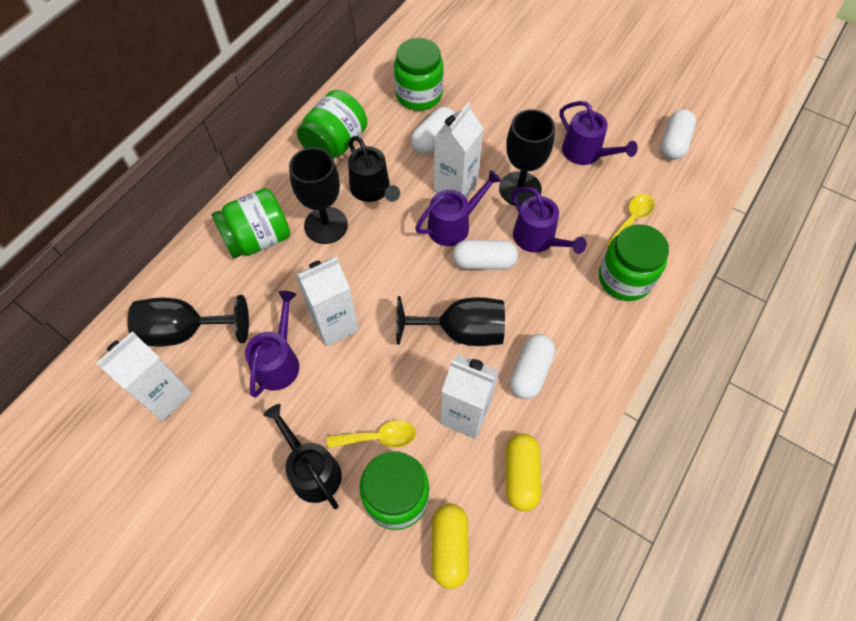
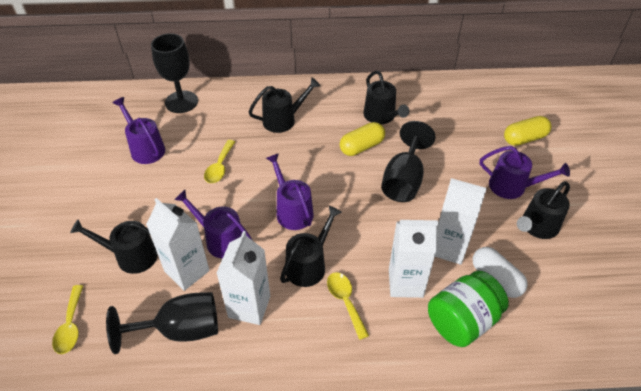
black goblet: [128,295,249,347] [289,147,348,244] [396,296,505,346] [499,109,555,206] = 4 -> [106,292,218,354] [151,33,198,113] [381,121,436,202] = 3
black watering can: [263,404,342,509] [348,136,400,202] = 2 -> [70,220,158,274] [249,77,320,133] [280,206,342,287] [363,71,409,124] [517,181,570,239] = 5
green jar: [212,188,290,258] [297,90,367,159] [360,451,429,530] [394,38,444,111] [599,224,669,301] = 5 -> [428,270,509,347] = 1
white capsule: [411,107,454,154] [453,240,518,270] [510,334,555,399] [661,109,696,160] = 4 -> [473,247,528,298] = 1
yellow spoon: [327,420,416,448] [606,194,655,247] = 2 -> [52,285,83,354] [204,140,235,183] [327,272,369,340] = 3

